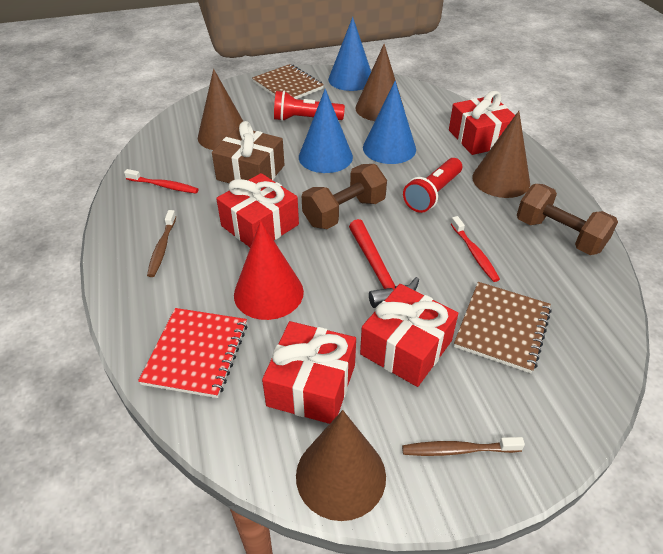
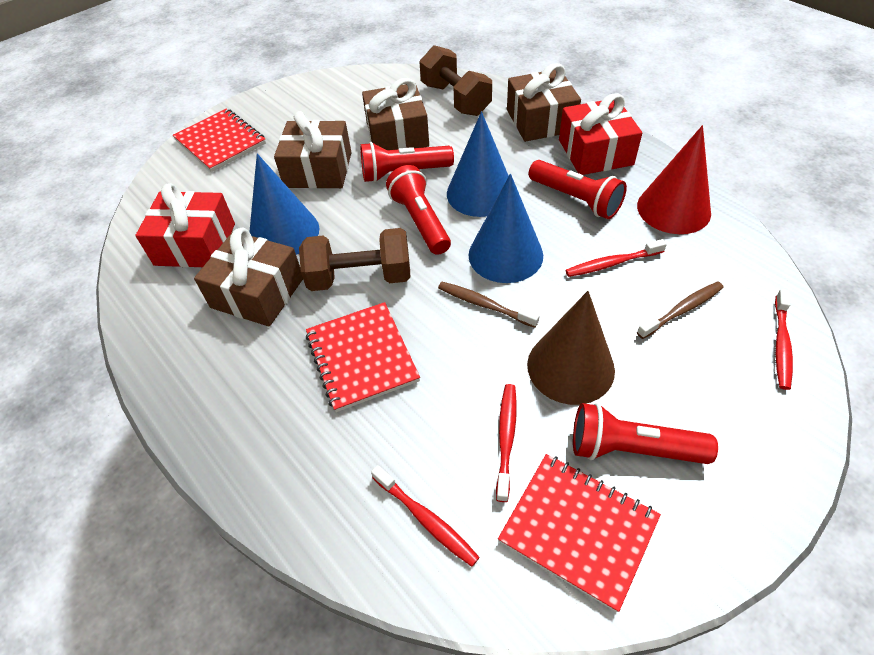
brown cone: [198,69,243,150] [296,410,386,521] [355,44,404,121] [472,111,530,198] = 4 -> [527,291,615,405] = 1
brown gift: [212,121,285,183] = 1 -> [194,227,303,327] [274,111,352,189] [362,78,429,150] [507,63,581,142] = 4
brown notebook: [252,64,324,99] [454,282,552,373] = 2 -> none = 0
red flashlight: [274,91,345,121] [403,158,462,213] = 2 -> [360,142,454,182] [386,165,451,255] [528,160,627,219] [573,403,718,464] = 4
red gift: [216,173,299,247] [262,321,356,424] [360,284,458,387] [449,91,515,155] = 4 -> [135,183,235,268] [559,93,642,175] = 2
red hammer: [349,219,419,308] = 1 -> none = 0
red notebook: [138,308,247,398] = 1 -> [173,108,266,172] [306,302,420,412] [498,454,661,612] = 3
red toothbrush: [124,169,199,193] [451,216,500,282] = 2 -> [371,465,480,567] [496,384,517,502] [565,239,667,277] [775,289,793,390] = 4

